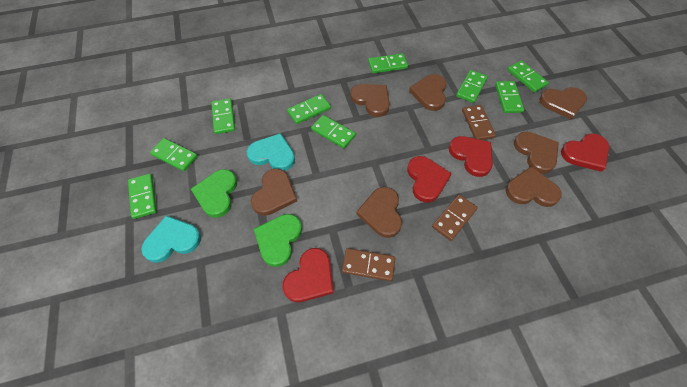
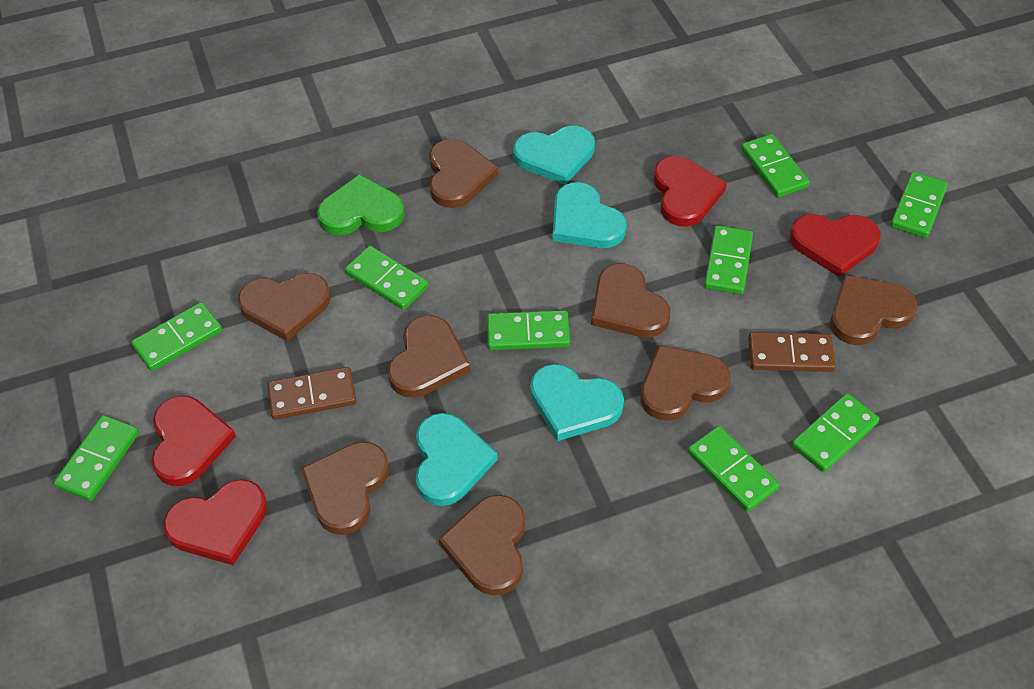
brown domino: [342,248,395,281] [432,195,478,241] [462,105,496,140] = 3 -> [267,367,356,420] [748,332,836,372] = 2
brown heart: [251,168,297,216] [350,84,390,117] [356,187,402,238] [409,74,447,111] [506,167,562,207] [514,131,559,174] [539,87,587,119] = 7 -> [238,273,331,342] [301,442,389,535] [387,315,470,398] [429,139,498,208] [439,495,525,596] [591,264,670,338] [640,345,730,421] [830,275,918,345] = 8
green heart: [191,169,237,218] [254,214,302,267] = 2 -> [317,174,405,235] = 1
turquoise heart: [141,215,201,263] [247,133,295,171] = 2 -> [415,413,498,506] [513,126,595,185] [530,364,624,441] [553,182,627,248] = 4

